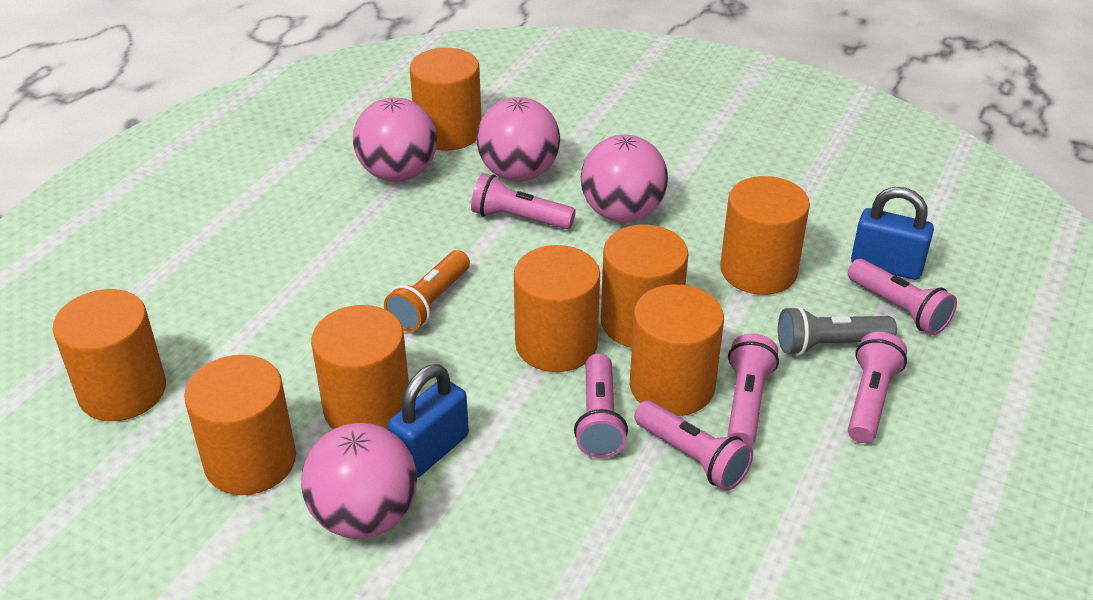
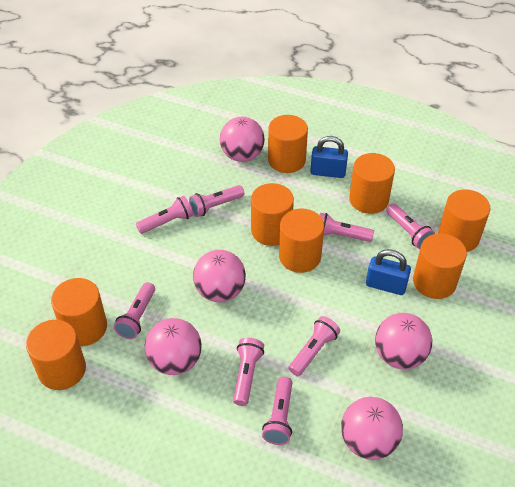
grey flashlight: [778,306,897,356] = 1 -> none = 0
orange flashlight: [384,250,470,332] = 1 -> none = 0
pink ball: [301,423,417,539] [353,97,437,182] [476,97,560,182] [581,135,668,222] = 4 -> [145,318,202,375] [193,250,246,302] [220,117,265,162] [341,397,403,460] [375,313,432,369] = 5
pink flashlight: [471,173,576,229] [574,353,628,458] [634,400,753,491] [727,333,779,446] [848,259,957,335] [848,332,907,443] = 6 -> [114,282,155,339] [136,196,193,234] [189,185,244,217] [233,338,264,406] [262,376,292,445] [289,316,340,376] [320,213,374,242] [386,203,435,249] = 8

